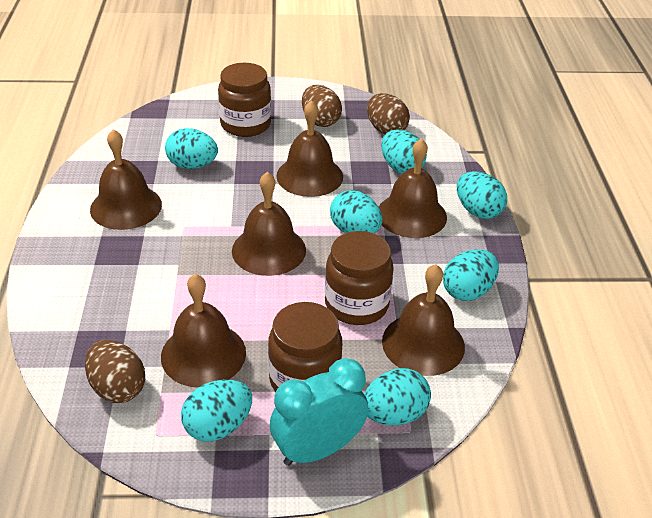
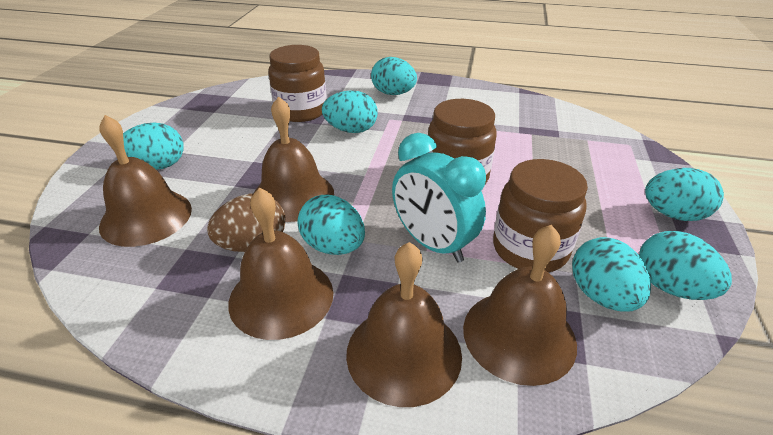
brown bell: [90,129,162,230] [161,274,246,388] [232,172,306,276] [276,100,343,197] [379,138,447,238] [382,264,465,376] = 6 -> [99,115,192,247] [228,187,333,340] [254,96,334,222] [346,242,462,407] [463,225,577,386] = 5
brown egg: [85,340,145,403] [302,85,342,127] [367,93,410,134] = 3 -> [207,193,286,252] = 1

